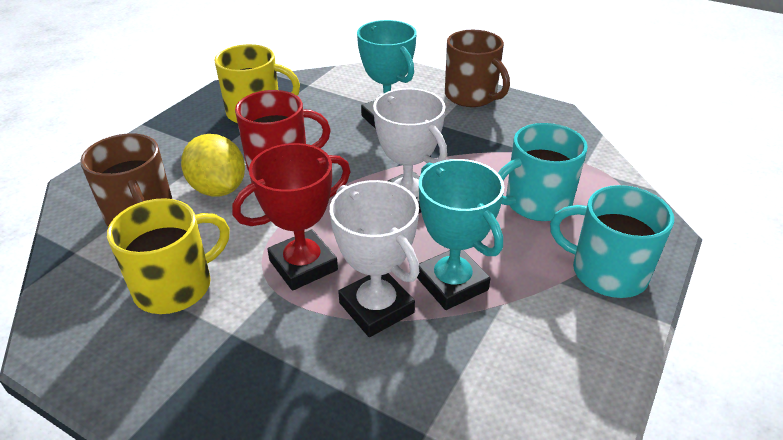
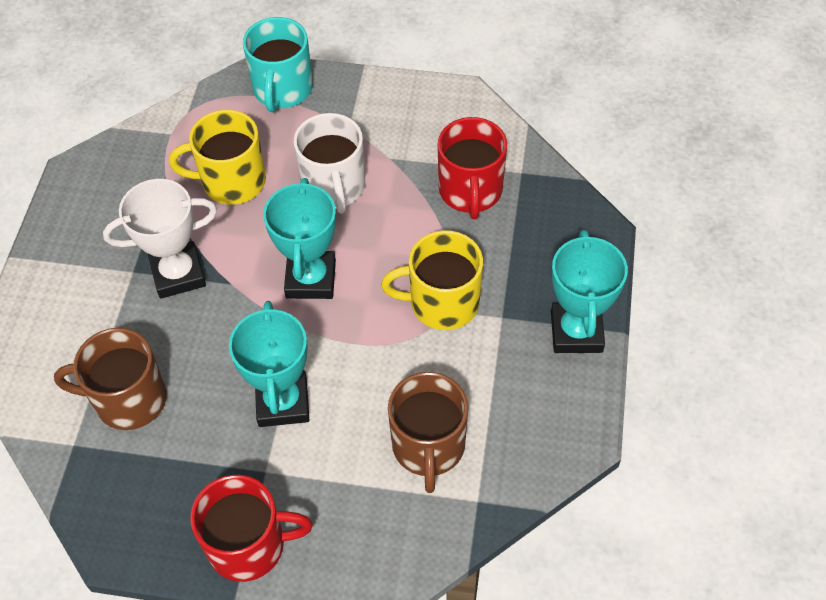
red mug: [235,90,331,171] = 1 -> [190,475,313,582] [438,117,507,219] = 2
red trophy: [232,143,351,291] = 1 -> none = 0
turquoise mug: [498,123,588,221] [550,185,674,298] = 2 -> [243,17,313,112] = 1
turquoise trophy: [357,20,417,129] [417,159,504,310] = 2 -> [229,301,309,427] [263,178,336,299] [551,230,628,353] = 3
white mug: none = 0 -> [294,113,365,214] = 1
white trophy: [330,180,419,337] [373,88,447,213] = 2 -> [103,179,217,299] = 1
yellow lemon: [181,134,245,197] = 1 -> none = 0

